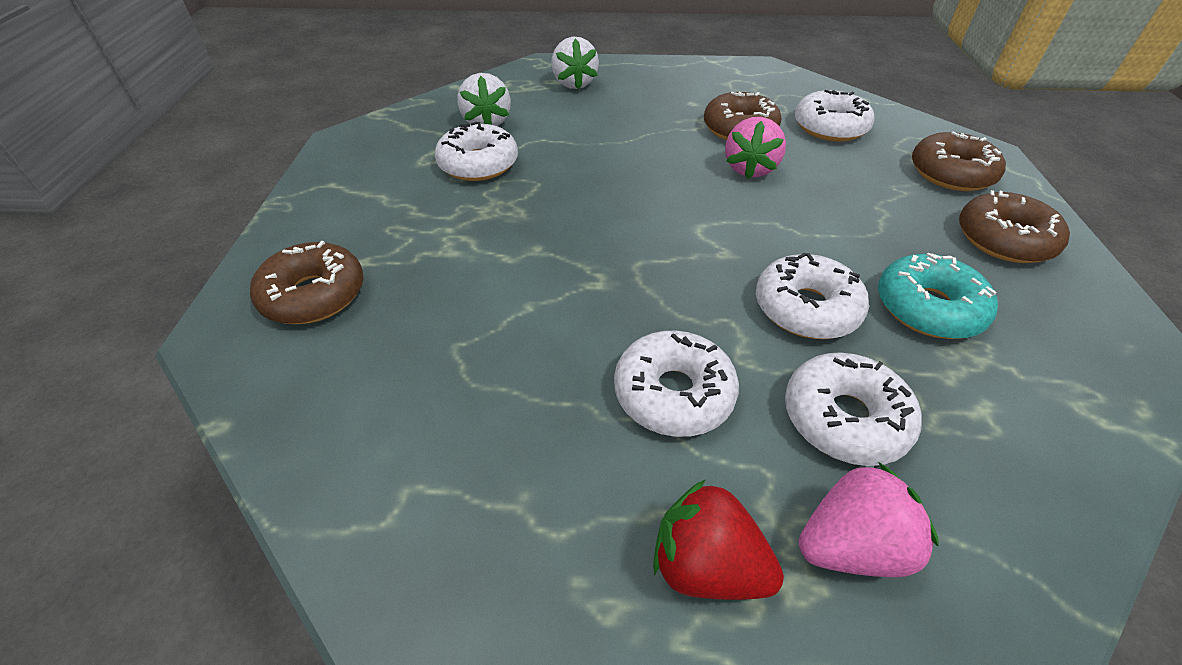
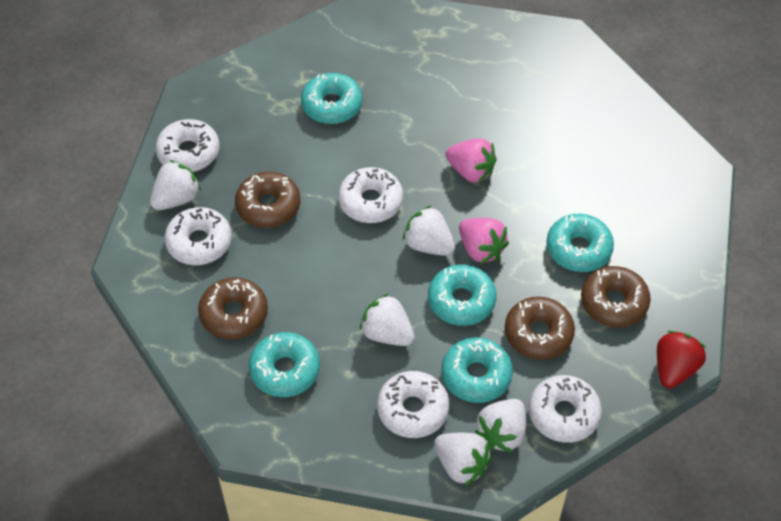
turquoise donut: [878,252,998,339] = 1 -> [249,332,320,397] [301,73,363,124] [428,264,497,326] [442,338,513,403] [546,214,614,272] = 5
white strawberry: [457,73,511,126] [551,36,599,90] = 2 -> [150,160,201,210] [360,293,415,346] [403,206,455,256] [434,433,492,486] [475,399,526,452] = 5

